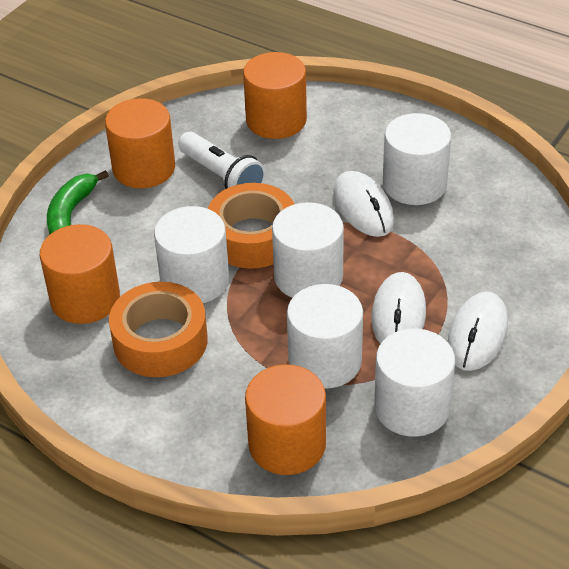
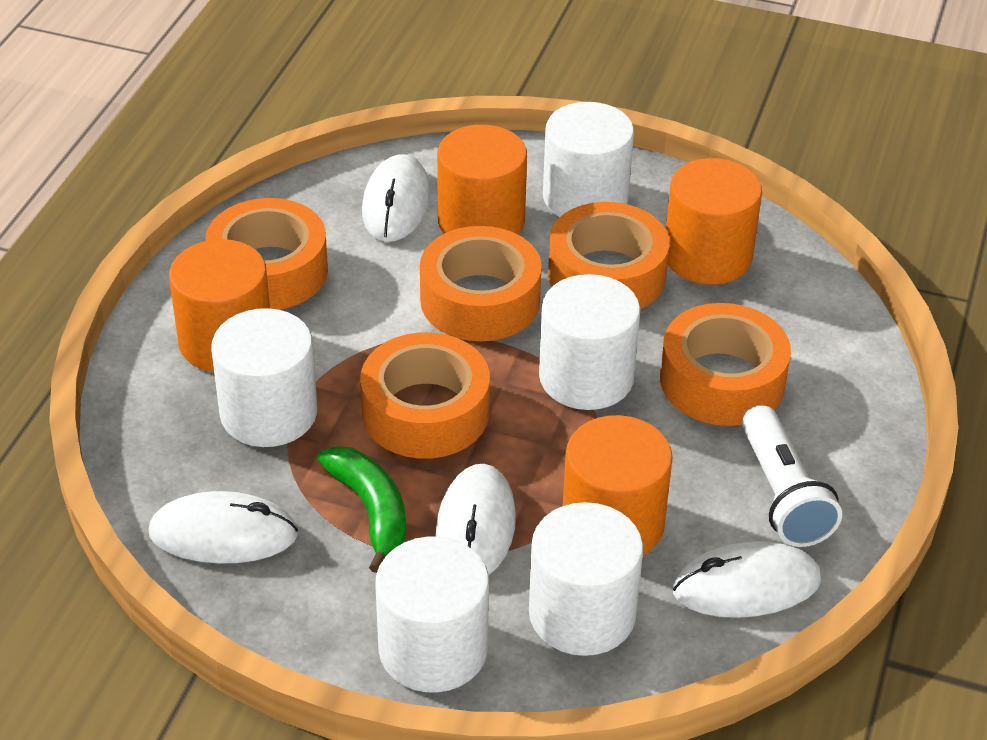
orange tape: [109,282,208,377] [208,183,294,269] = 2 -> [205,198,328,310] [360,332,490,458] [420,226,542,341] [548,202,669,309] [660,303,791,426] = 5
white mouse: [333,171,394,237] [371,272,426,344] [448,292,508,371] = 3 -> [149,491,298,563] [362,154,430,242] [436,464,516,575] [673,541,821,618] = 4

